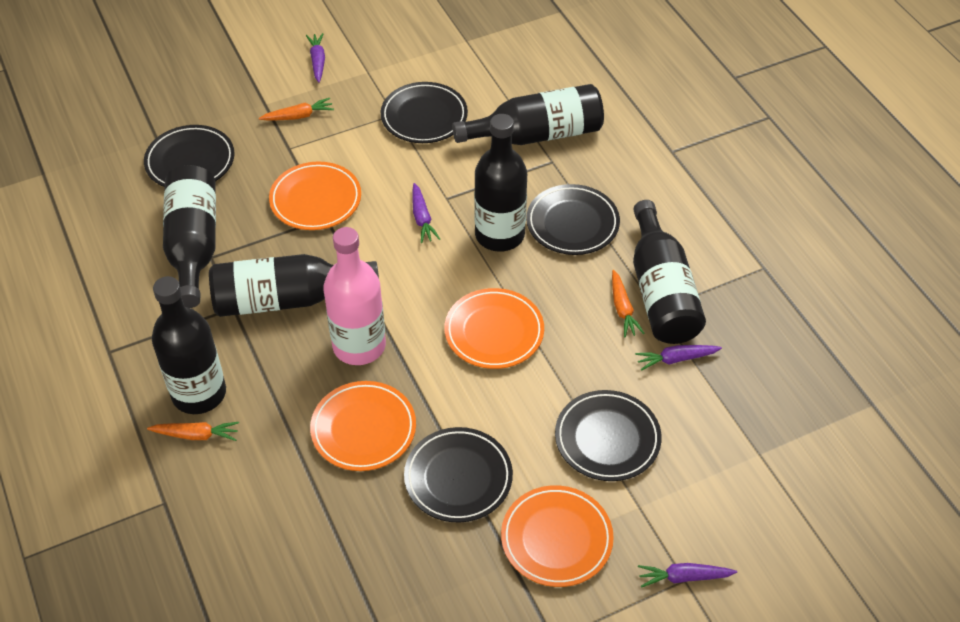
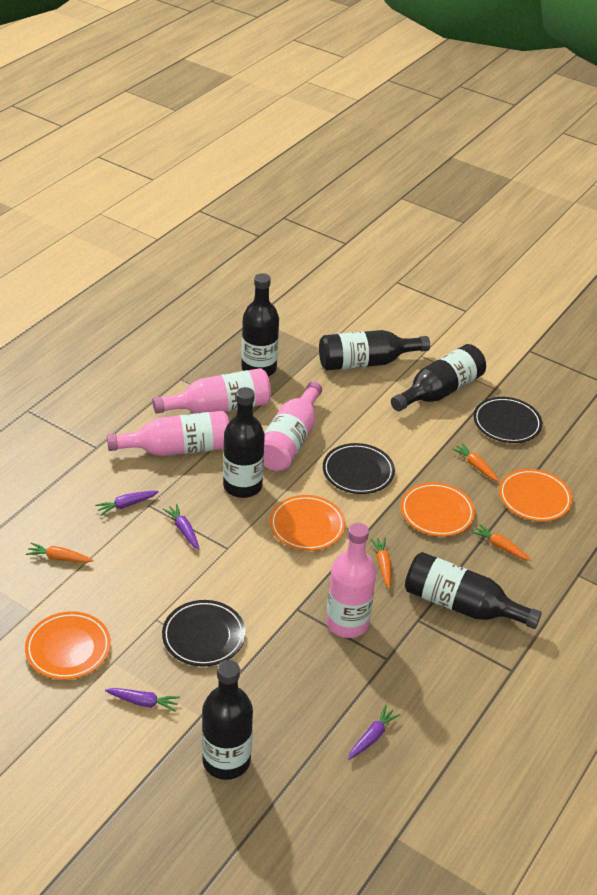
black plate: [144,125,235,187] [381,82,468,143] [404,427,513,523] [526,184,620,255] [555,390,662,481] = 5 -> [162,600,246,667] [323,443,395,494] [473,397,542,443] = 3
orange carrot: [147,422,239,441] [259,98,334,121] [612,270,645,337] = 3 -> [26,543,94,563] [370,537,391,589] [452,443,499,482] [471,524,531,561] = 4
pink bottle: [324,227,386,365] = 1 -> [107,411,229,456] [153,368,271,414] [264,381,322,471] [326,523,376,638] = 4

